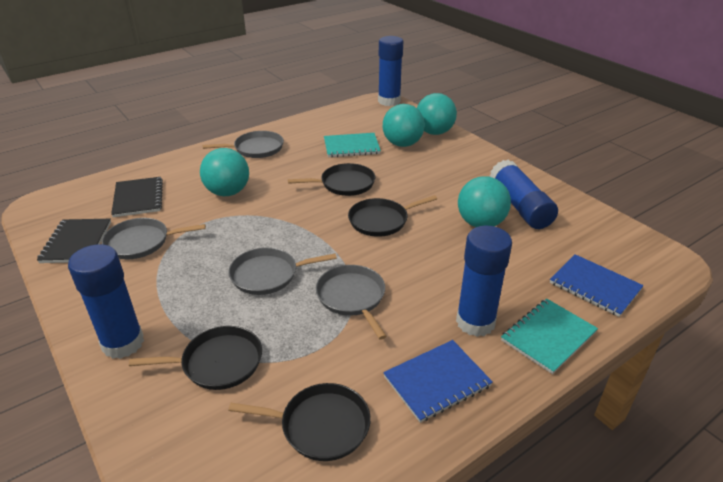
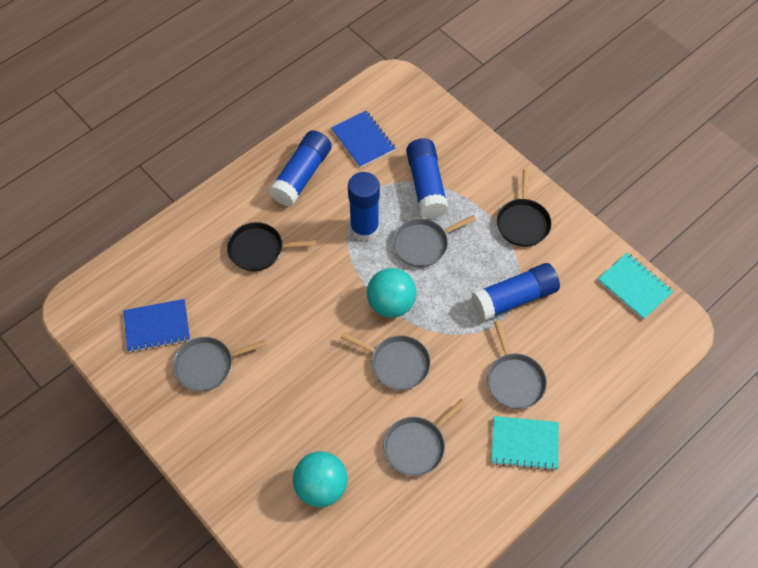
black notebook: [37,219,111,263] [111,177,163,217] = 2 -> none = 0
black pan: [129,326,262,390] [228,383,371,461] [288,163,375,196] [348,195,437,237] = 4 -> [227,222,317,271] [497,169,551,247] = 2
grey pan: [102,218,206,259] [203,131,284,158] [228,248,337,295] [316,265,387,340] = 4 -> [173,337,266,391] [341,332,431,390] [383,399,466,476] [393,215,476,267] [487,320,547,409] = 5
turquoise ball: [200,148,249,196] [383,104,425,147] [417,93,457,135] [458,176,511,227] = 4 -> [293,451,348,507] [367,268,416,318] = 2

